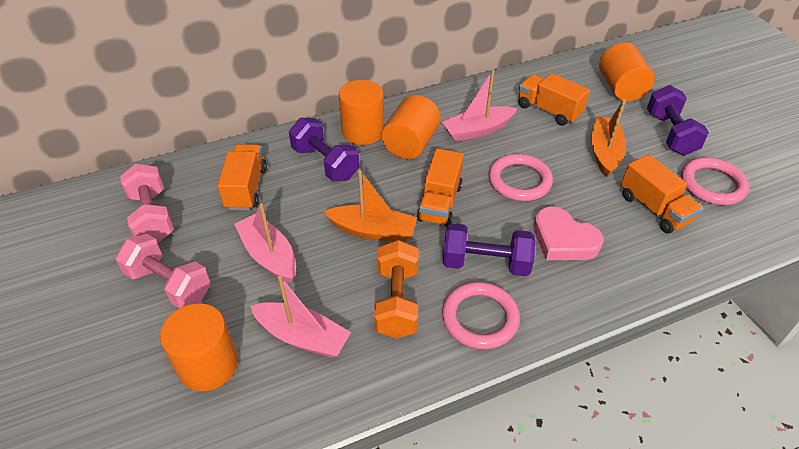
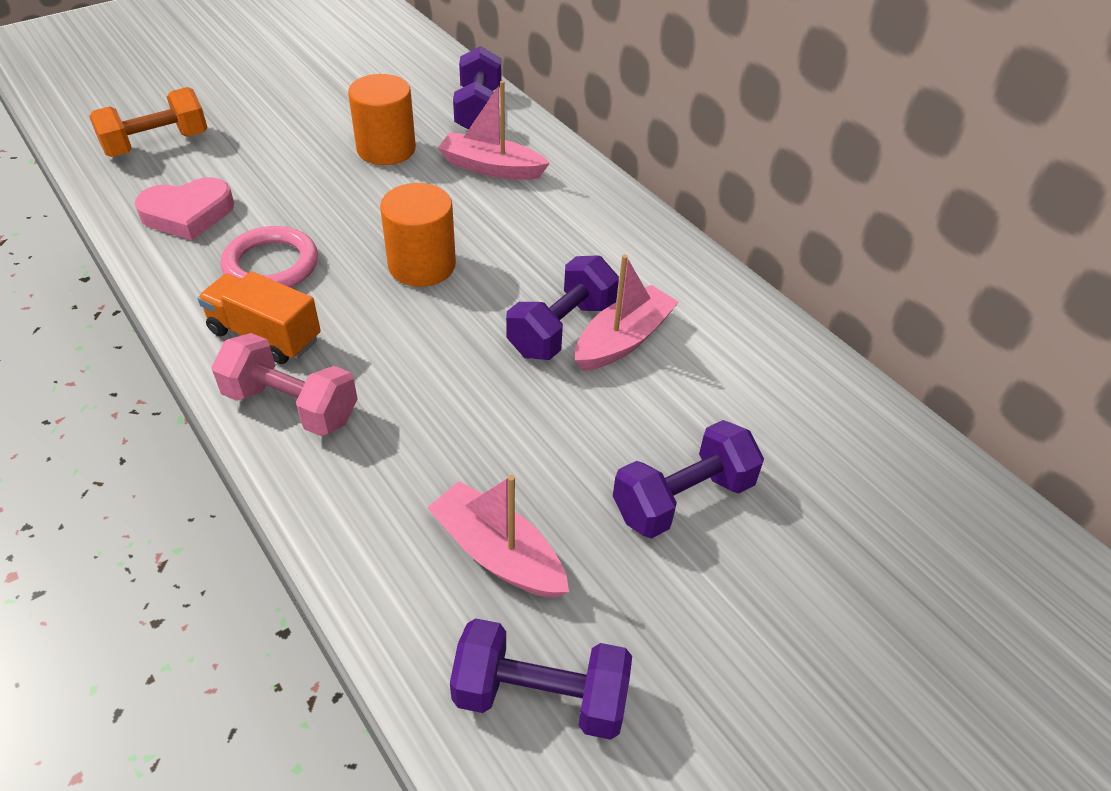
orange boat: [323,170,417,242] [592,99,626,177] = 2 -> none = 0
orange cylinder: [160,303,238,391] [339,80,384,145] [382,95,441,159] [599,43,655,102] = 4 -> [348,74,416,165] [380,183,456,287] = 2
orange truck: [217,144,267,210] [417,149,464,227] [518,73,590,126] [621,154,702,234] = 4 -> [198,271,321,364] = 1
pink dumbbell: [115,234,211,308] [120,164,174,243] = 2 -> [211,333,358,436] = 1
pink ring: [442,282,520,349] [488,154,553,201] [681,157,749,205] = 3 -> [221,226,318,288] = 1
purple dumbbell: [289,118,359,181] [443,223,536,276] [647,85,709,155] = 3 -> [450,618,632,740] [453,46,501,130] [506,255,619,360] [613,420,764,539] = 4

